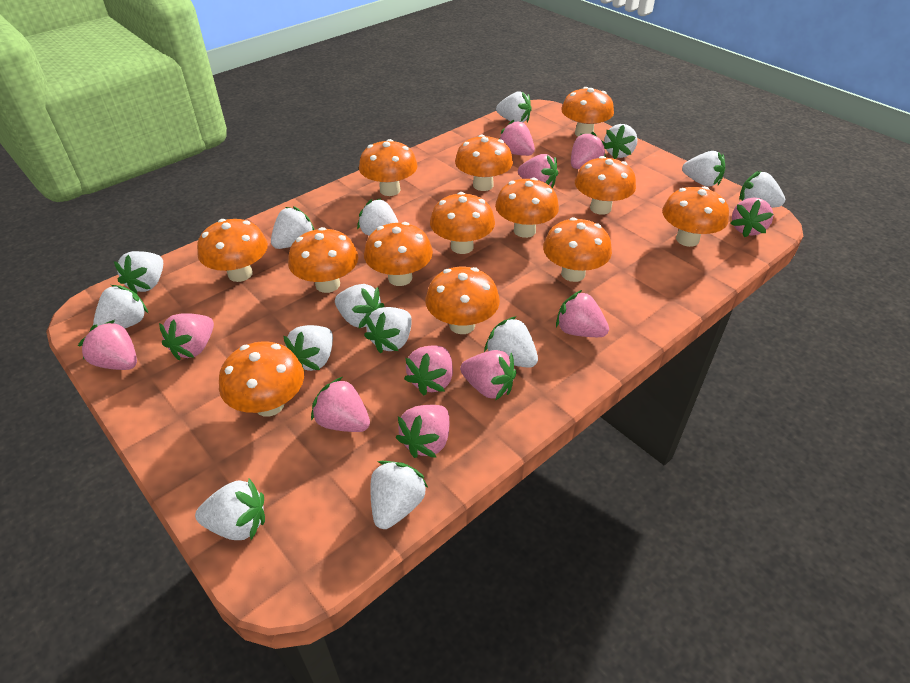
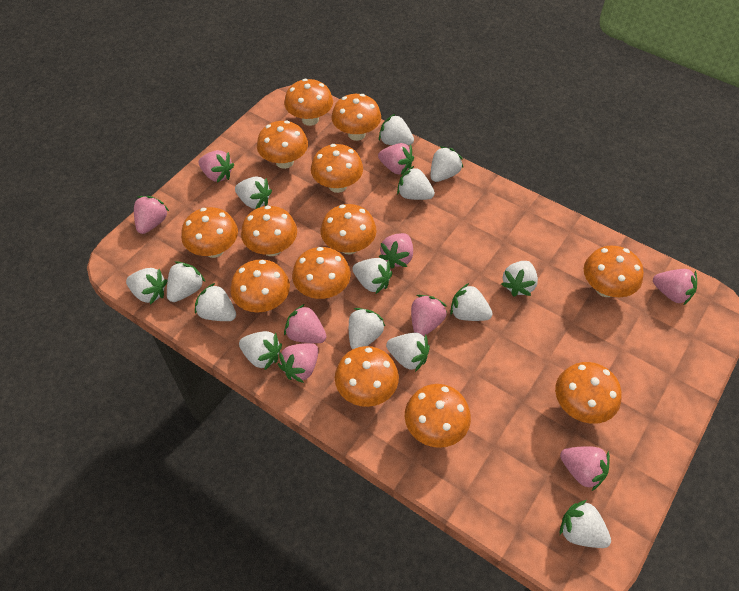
pink strawberry: [78,320,137,370] [159,313,214,361] [311,377,370,432] [396,405,449,458] [404,345,453,396] [460,350,517,401] [499,120,535,156] [518,154,558,188] [556,290,609,337] [571,132,606,169] [730,197,773,238] = 11 -> [134,196,170,234] [198,150,234,183] [278,343,318,383] [284,304,327,343] [378,143,414,175] [379,233,413,268] [411,295,447,336] [560,446,610,491] [653,269,697,306] = 9

